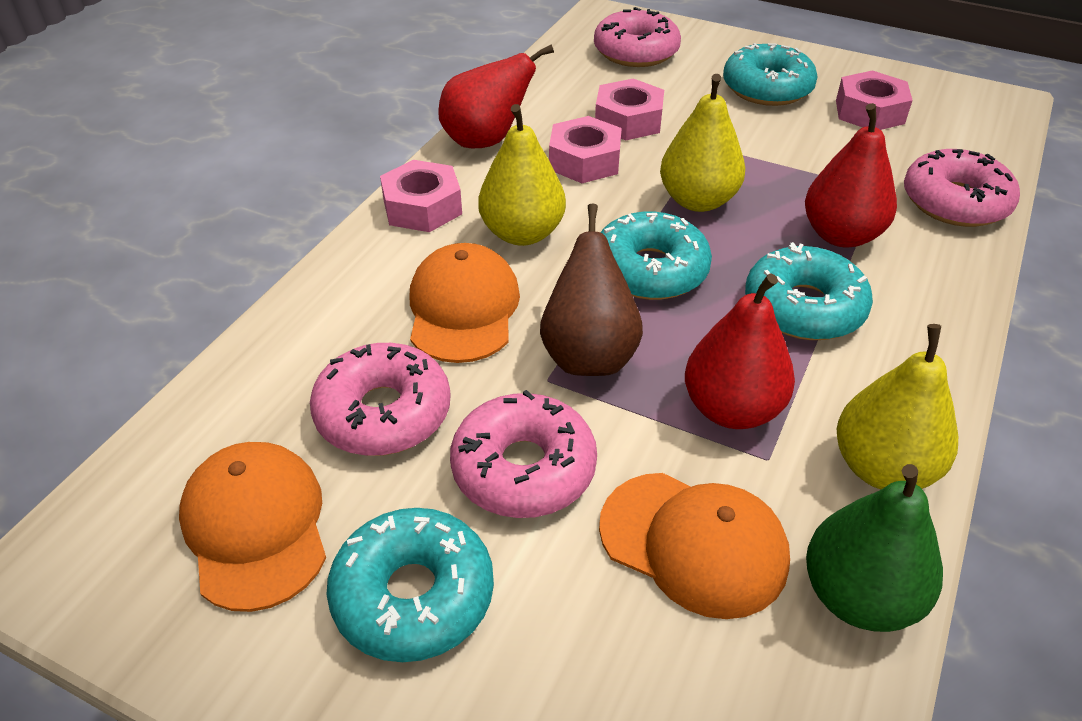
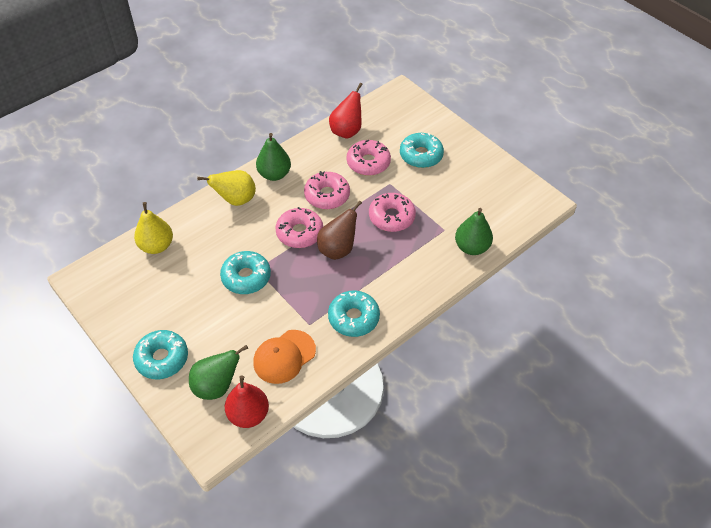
green pear: [806,464,943,632] = 1 -> [189,345,248,400] [256,133,291,181] [455,208,493,255] = 3
orange cap: [179,442,326,612] [410,243,520,363] [599,473,790,619] = 3 -> [253,330,316,384] = 1
pink nut: [380,160,462,232] [549,116,622,183] [595,78,664,141] [836,70,913,130] = 4 -> none = 0
red pear: [438,44,554,148] [685,273,795,429] [805,103,897,248] = 3 -> [225,375,269,428] [329,83,363,139] = 2
yellow pear: [478,104,566,246] [660,74,745,212] [837,324,958,490] = 3 -> [134,202,173,254] [197,170,256,206] = 2

